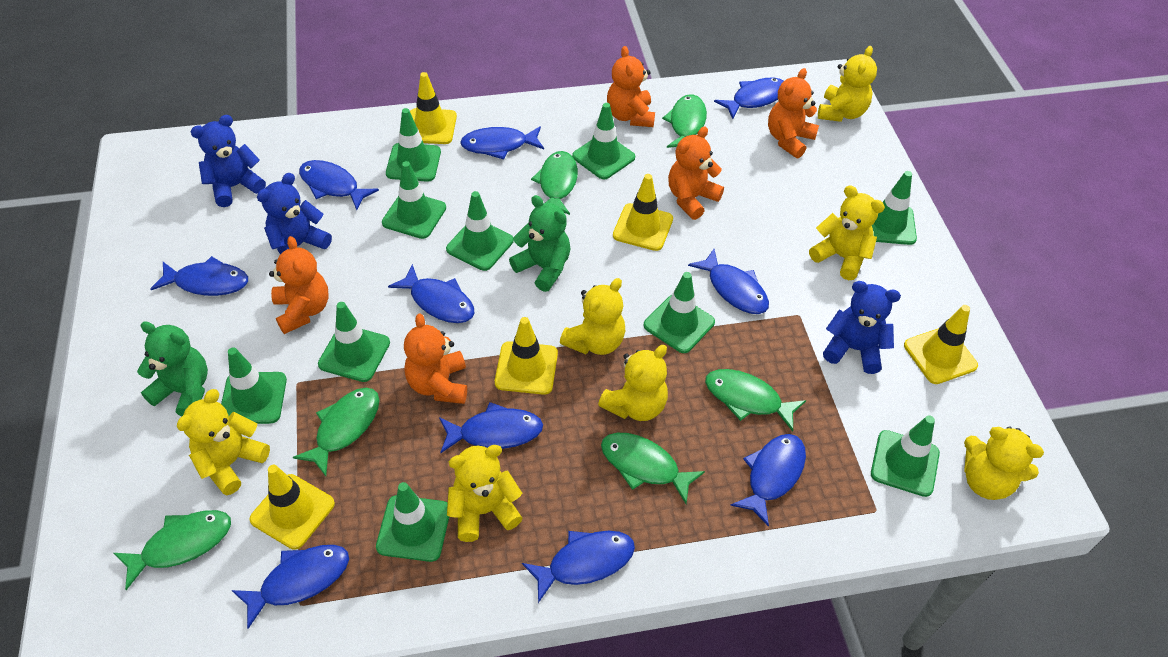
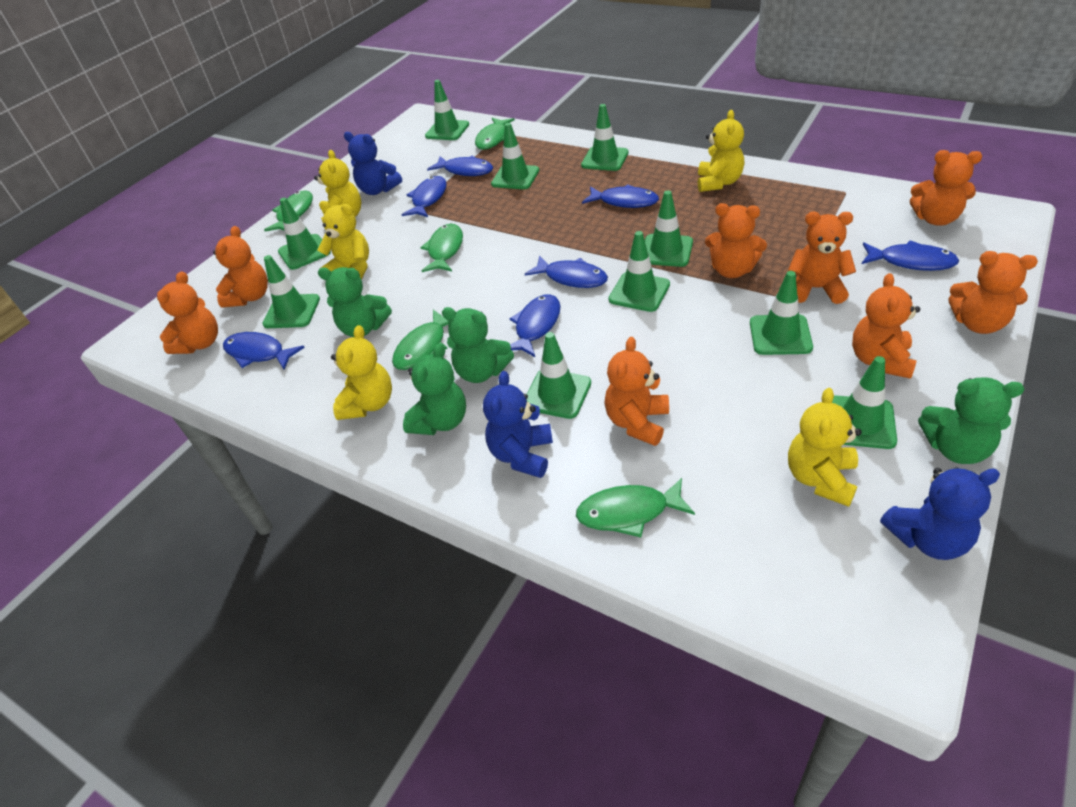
blue fish: [151,256,248,296] [231,545,349,629] [299,160,379,210] [388,264,475,323] [439,402,543,453] [460,126,544,159] [522,531,635,603] [688,249,769,314] [714,78,784,119] [730,434,806,527] = 10 -> [223,332,305,370] [402,176,447,217] [427,156,493,176] [509,294,561,357] [525,256,608,288] [582,184,659,208] [862,240,959,271] = 7
green fish: [114,510,231,590] [293,388,380,476] [531,151,578,215] [601,433,705,504] [662,94,707,148] [705,369,806,432] = 6 -> [264,191,313,231] [392,310,449,370] [420,224,463,272] [475,118,515,150] [576,478,695,537] = 5
green teddy bear: [137,321,208,417] [509,195,570,292] = 2 -> [318,267,392,337] [403,343,466,435] [442,307,514,383] [918,377,1025,464] = 4
orange teddy bear: [269,236,329,334] [404,314,467,404] [607,46,655,127] [668,127,724,220] [768,68,819,158] = 5 -> [157,271,218,354] [213,226,268,308] [604,337,669,446] [705,203,767,278] [788,212,856,304] [852,273,920,379] [910,150,982,226] [948,251,1038,334] = 8
yellow teddy bear: [177,389,270,495] [447,445,523,542] [560,278,625,355] [598,345,668,421] [809,185,885,280] [818,46,877,122] [964,427,1044,500] = 7 -> [314,150,361,222] [318,201,369,280] [331,325,392,420] [698,110,744,192] [788,388,862,507] = 5
yellow traffic cone: [249,465,335,550] [410,72,457,144] [495,317,558,395] [613,174,673,251] [904,305,978,384] = 5 -> none = 0

